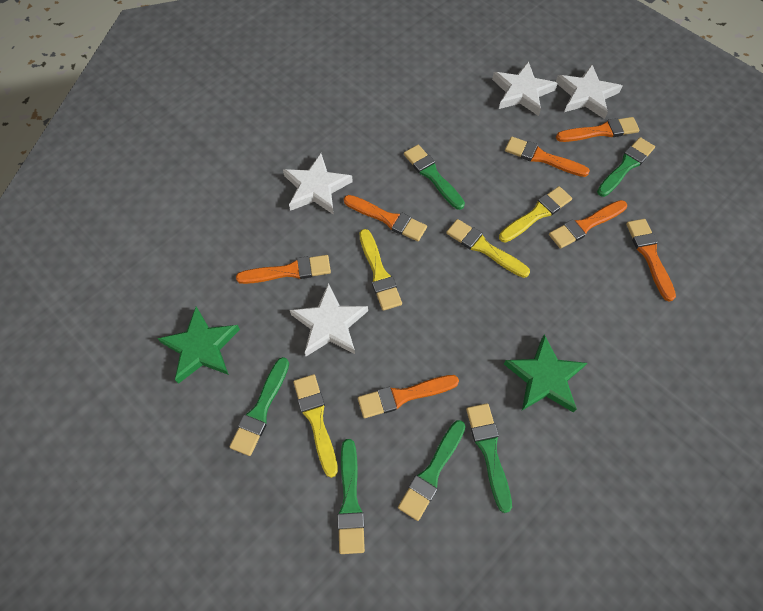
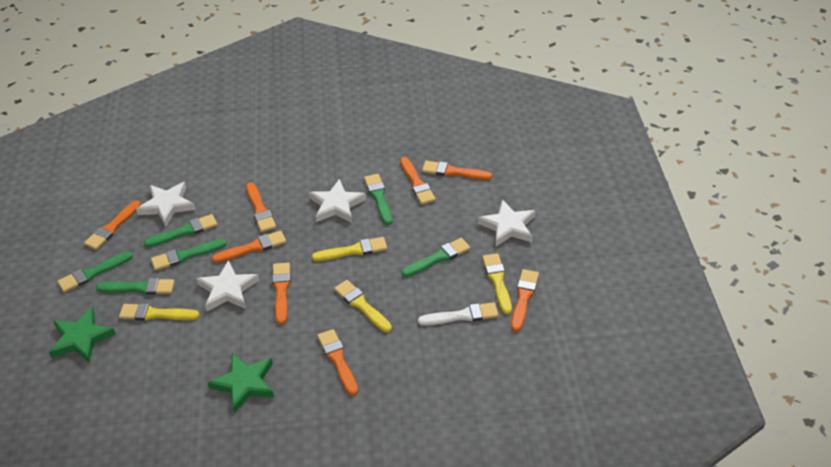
orange brush: [236,255,331,284] [344,195,427,241] [358,375,459,418] [505,137,590,177] [549,200,627,249] [556,117,639,142] [626,219,676,301] = 7 -> [84,200,141,250] [212,231,286,263] [246,182,276,232] [272,263,291,324] [317,329,358,395] [400,157,436,204] [422,161,492,180] [511,269,539,332] = 8
white brush: none = 0 -> [418,302,498,326] = 1

